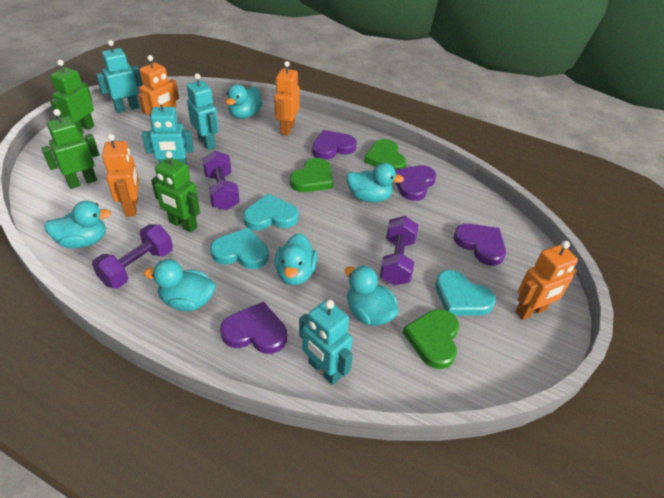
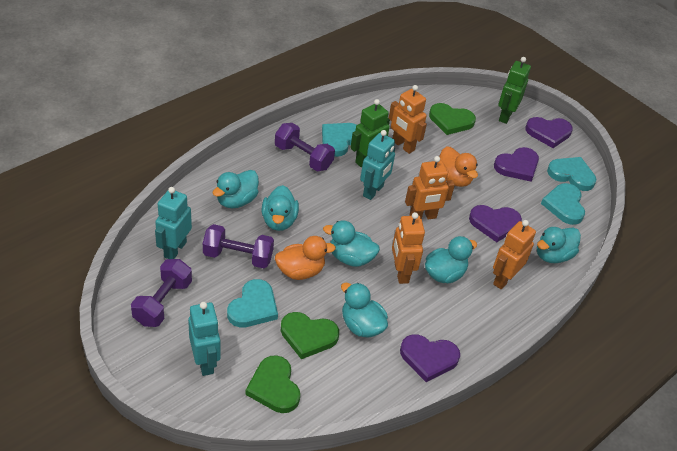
green robot: [41,109,99,189] [50,60,95,134] [151,151,200,233] = 3 -> [350,99,390,167] [498,57,531,124] = 2
orange duck: none = 0 -> [275,236,336,280] [439,146,478,187] = 2
turquoise heart: [210,227,269,269] [243,194,298,230] [435,270,496,316] = 3 -> [227,279,278,328] [322,123,357,157] [541,183,585,225] [547,157,596,191] = 4
turquoise robot: [96,40,143,113] [142,98,194,164] [187,73,219,150] [299,299,353,385] = 4 -> [155,187,192,259] [188,302,220,376] [360,130,395,200] = 3

